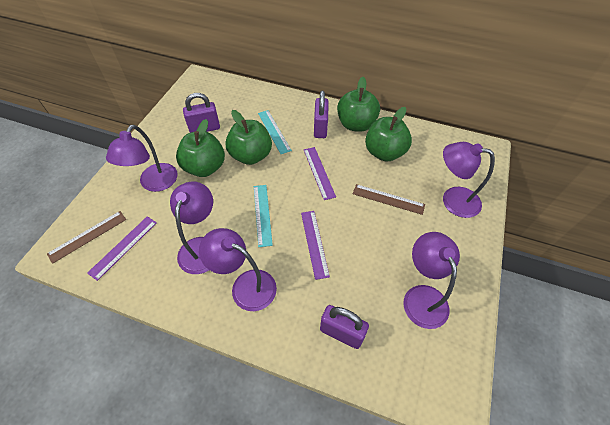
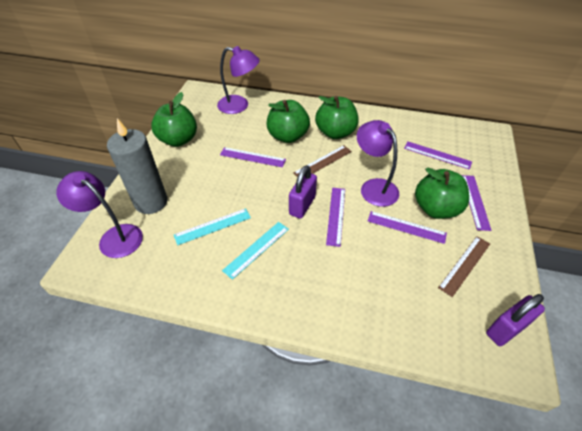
grey candle: none = 0 -> [107,119,167,214] = 1
purple lamp: [106,125,178,192] [170,182,213,274] [199,228,277,311] [403,232,460,329] [443,142,495,218] = 5 -> [56,171,143,258] [217,46,260,114] [357,120,399,207] = 3
purple padlock: [183,93,220,133] [314,91,329,138] [320,305,369,349] = 3 -> [289,165,317,219] [486,294,545,346] = 2
purple ruler: [87,216,157,281] [301,211,330,280] [304,147,336,200] = 3 -> [220,147,286,167] [326,188,345,247] [368,211,447,244] [404,142,472,170] [461,175,492,231] = 5

